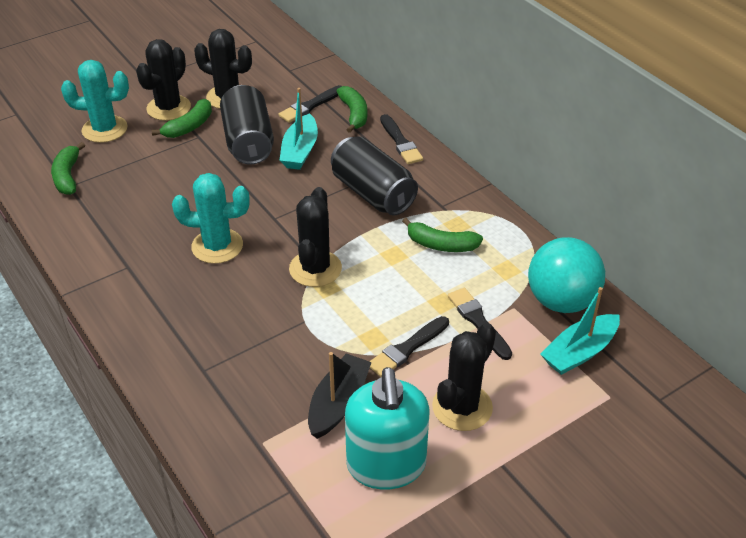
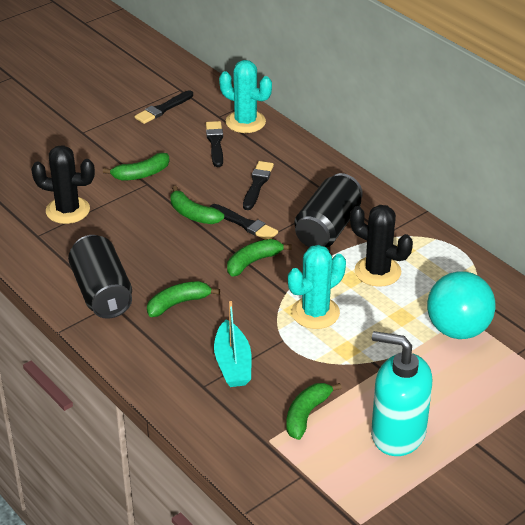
black boat: [308,352,372,439] = 1 -> none = 0
black cactus: [136,39,191,121] [194,29,252,109] [289,187,342,287] [432,323,496,431] = 4 -> [31,145,95,224] [350,205,413,287] = 2
green banana: [51,142,85,195] [151,99,212,138] [337,86,367,133] [402,218,483,252] = 4 -> [103,153,169,181] [147,281,220,317] [170,186,224,224] [227,239,292,277] [286,383,342,440] = 5
turquoise boat: [279,88,318,170] [540,287,620,375] = 2 -> [214,301,252,387] = 1

